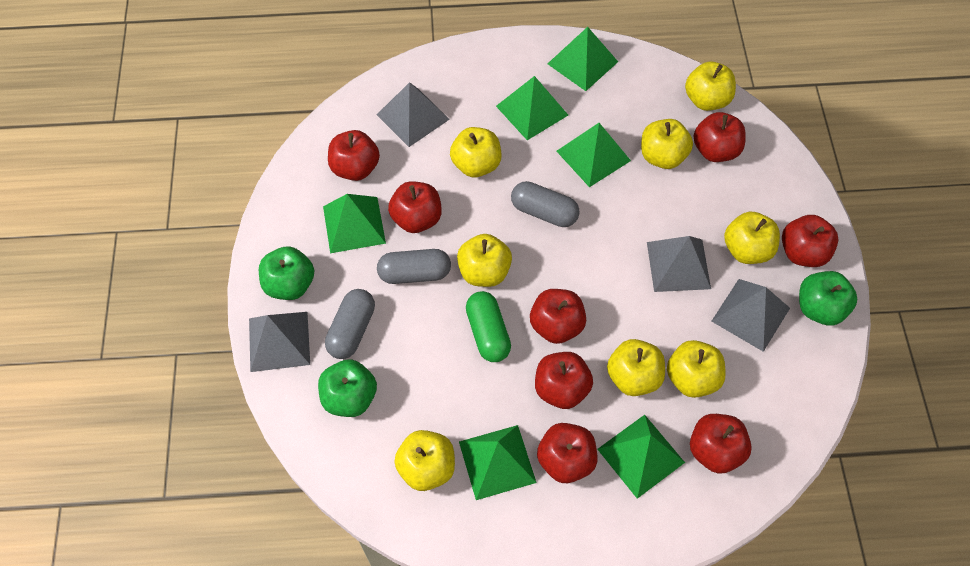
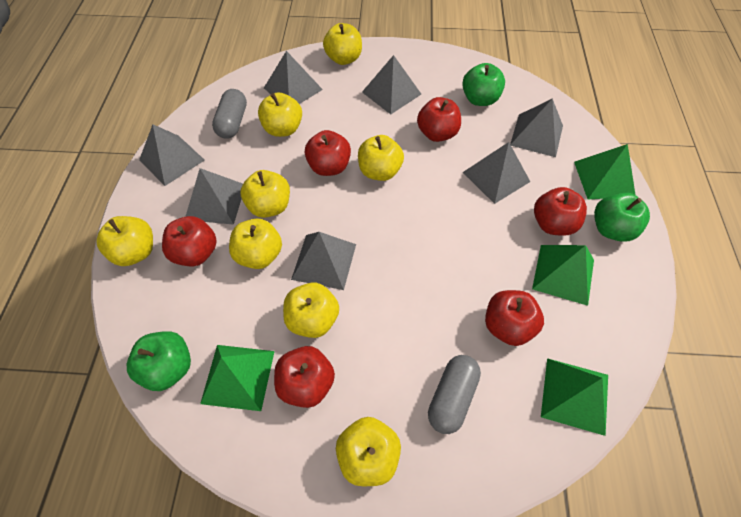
green capsule: [466,291,511,362] = 1 -> none = 0
green pyramid: [323,194,386,253] [459,425,537,500] [496,76,568,140] [548,27,618,91] [556,123,631,187] [597,415,685,499] = 6 -> [200,345,275,411] [532,245,594,306] [541,358,608,436] [574,144,635,199] = 4
grey capsule: [325,289,375,359] [377,249,451,284] [511,181,580,227] = 3 -> [212,89,247,139] [428,355,481,434] = 2
grey pyramid: [249,312,310,372] [377,82,450,147] [647,236,711,292] [712,279,790,352] = 4 -> [139,125,204,186] [185,168,243,225] [264,51,323,104] [291,232,356,290] [362,55,421,114] [463,142,530,204] [510,99,563,157] = 7
red apple: [328,130,380,181] [388,181,442,233] [530,289,586,344] [535,352,593,409] [537,423,597,483] [690,414,752,474] [694,112,746,162] [782,215,838,267] = 8 -> [162,216,217,266] [274,346,335,408] [305,130,351,176] [417,97,461,142] [485,290,544,346] [534,187,587,236] = 6

